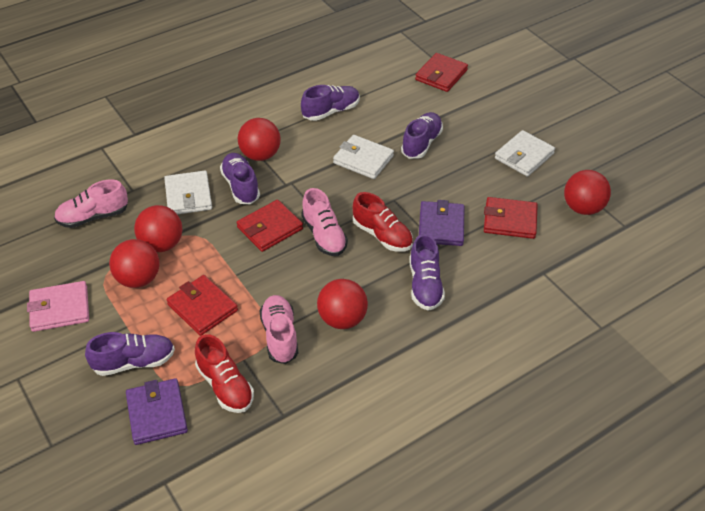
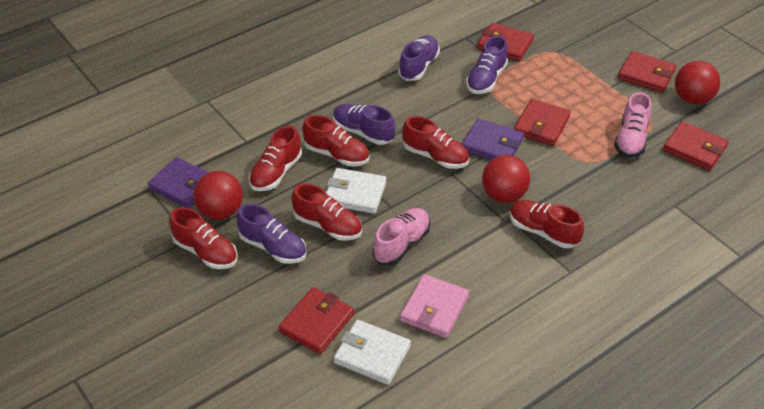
pink shoe: [54,179,128,228] [259,295,298,364] [301,188,348,256] = 3 -> [373,208,430,265] [614,92,651,158] = 2
purple shoe: [85,332,175,376] [220,153,260,204] [301,85,360,121] [401,112,443,159] [409,234,445,311] = 5 -> [237,204,306,264] [333,104,395,145] [398,35,440,81] [466,36,508,94] = 4
red ball: [109,239,160,288] [134,205,183,252] [238,118,281,161] [317,279,368,329] [564,170,611,215] = 5 -> [193,171,243,220] [482,155,530,203] [675,61,720,105] = 3
red shoe: [195,334,254,413] [353,192,413,252] = 2 -> [169,207,237,269] [249,126,302,191] [292,183,362,241] [302,115,369,166] [402,116,469,169] [509,200,584,248] = 6
red wallet: [167,275,238,336] [237,200,303,252] [415,53,468,92] [484,197,538,239] = 4 -> [279,287,354,354] [477,23,534,61] [514,99,571,146] [618,51,676,93] [663,121,729,171] = 5
white wallet: [164,171,212,214] [333,135,394,179] [495,130,555,177] = 3 -> [326,168,386,214] [334,320,411,385] = 2

